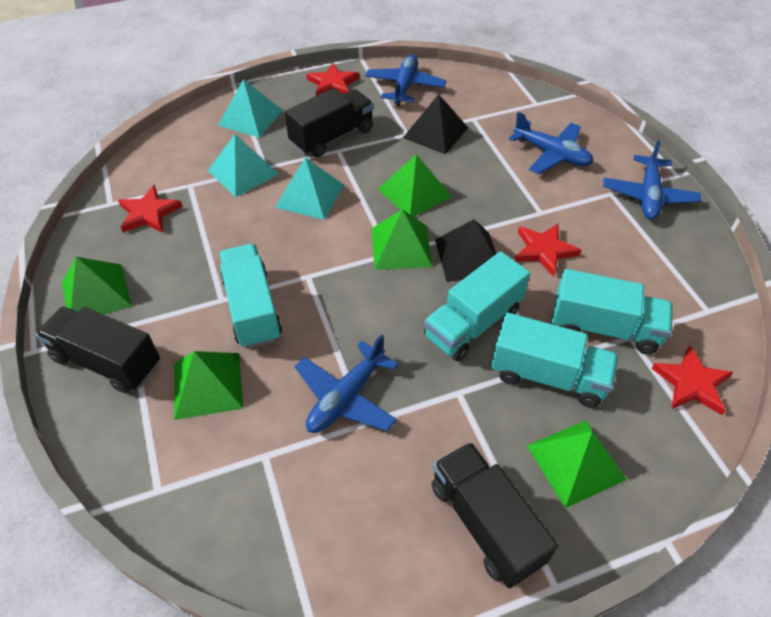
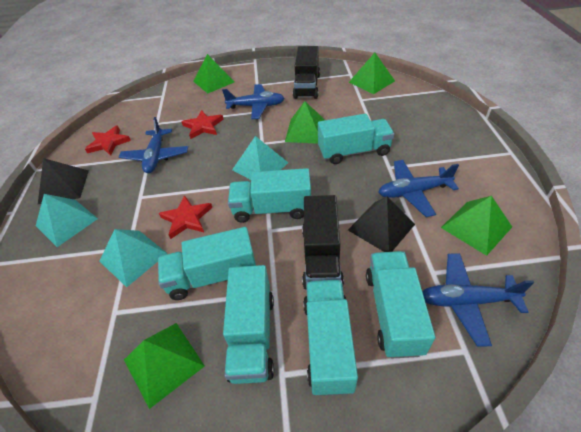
black truck: [36,306,160,393] [285,88,374,157] [432,442,558,588] = 3 -> [293,46,320,99] [302,195,344,290] = 2
red star: [118,185,183,233] [306,63,359,96] [515,224,582,277] [651,346,733,415] = 4 -> [85,125,131,155] [159,195,212,239] [181,110,224,139] = 3
turquoise truck: [219,244,282,348] [424,251,530,361] [491,313,619,407] [552,269,673,354] = 4 -> [158,227,256,300] [223,265,274,384] [228,168,311,223] [303,280,358,396] [318,114,394,164] [366,251,435,358] = 6

